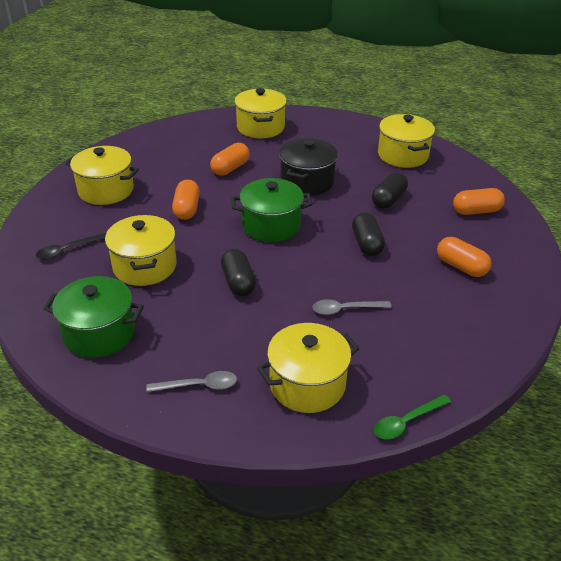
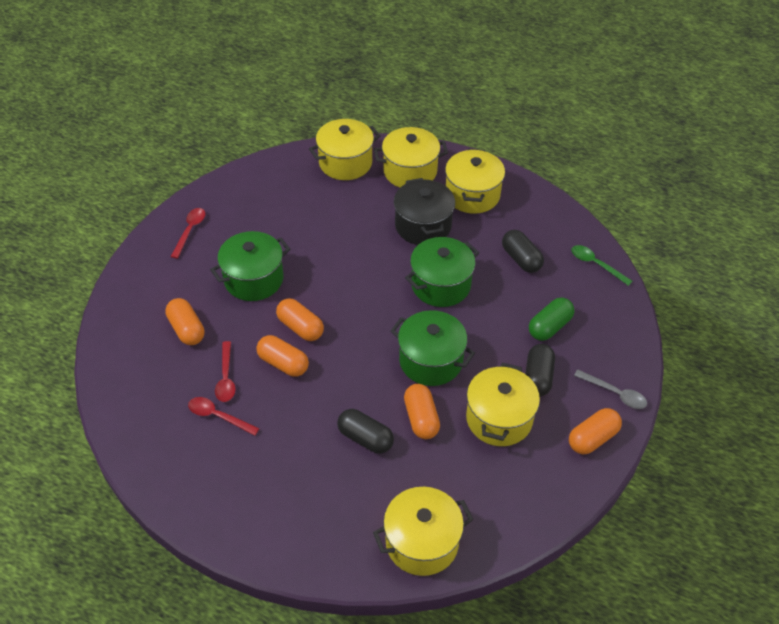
black spoon: [36,233,106,259] = 1 -> none = 0
green capsule: none = 0 -> [529,298,574,341] = 1
green pot: [43,276,144,358] [231,178,312,242] = 2 -> [210,231,291,301] [391,310,475,386] [405,237,479,307] = 3
grey spoon: [146,371,237,392] [312,300,392,315] = 2 -> [574,370,647,409] = 1
orange capsule: [172,179,200,220] [210,143,250,176] [437,237,492,277] [453,188,505,215] = 4 -> [165,298,204,345] [256,335,309,377] [276,298,324,341] [404,384,440,439] [569,408,622,454] = 5
red spoon: none = 0 -> [171,208,205,259] [188,397,260,436] [215,341,236,402] = 3

